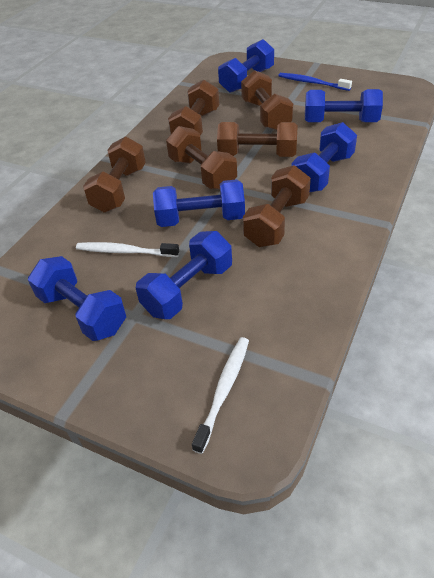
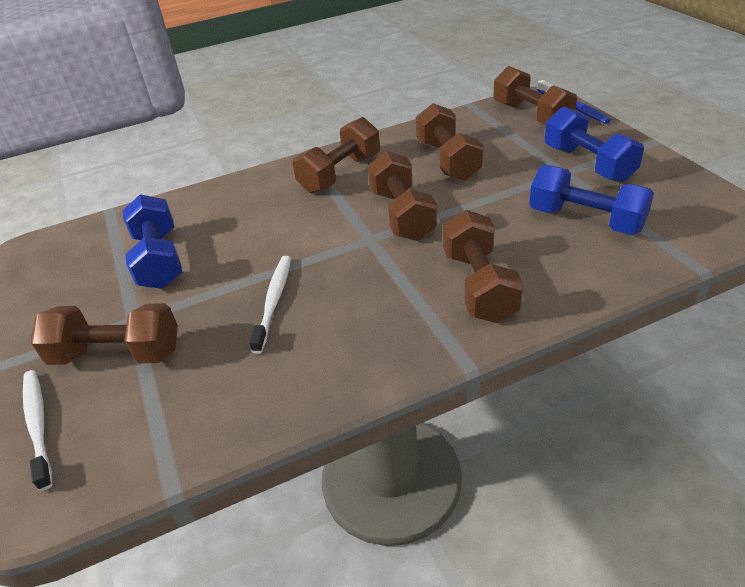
blue dumbbell: [28,256,126,341] [136,231,232,319] [153,179,245,227] [218,39,274,93] [291,122,357,192] [305,89,383,122] = 6 -> [123,194,182,289] [529,165,654,235] [545,107,644,183] = 3

